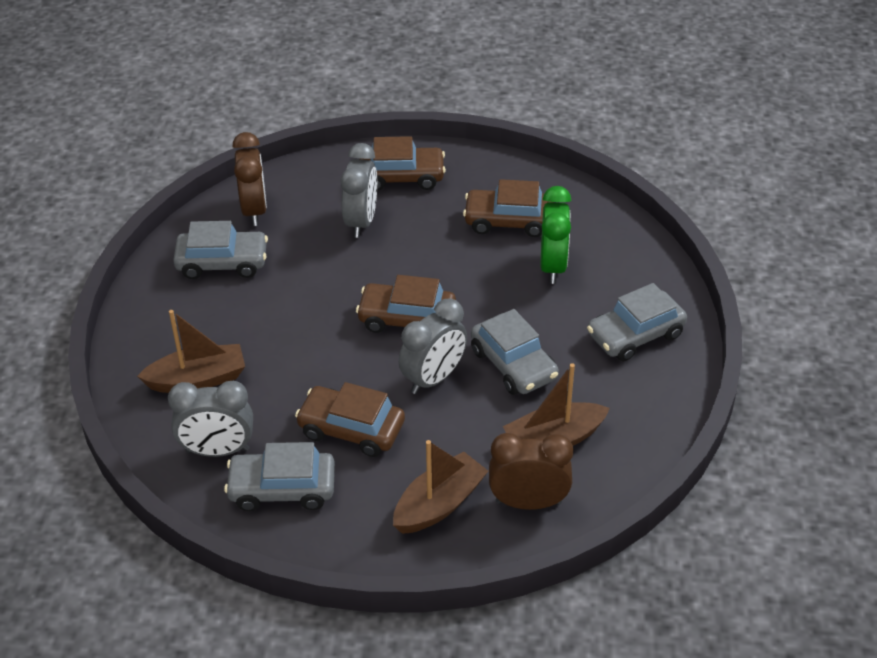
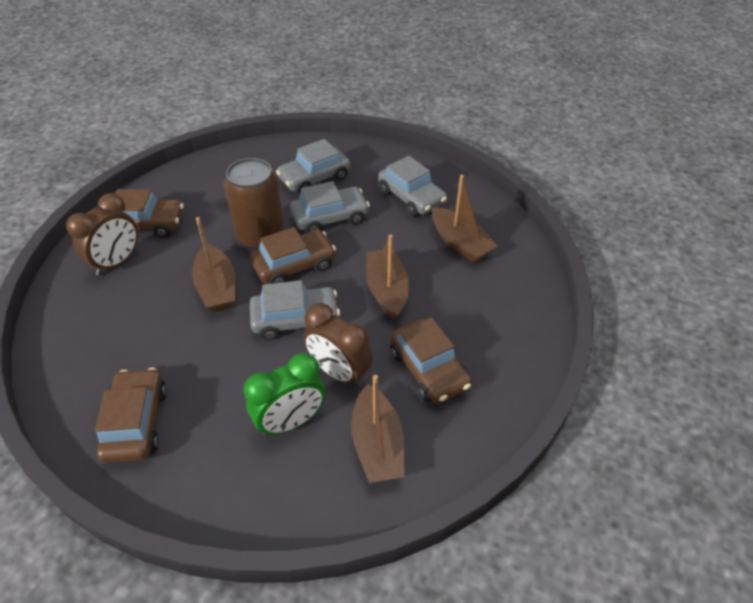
brown boat: [137,310,245,393] [393,440,488,534] [503,363,610,446] = 3 -> [192,217,235,312] [351,375,405,483] [366,234,409,320] [432,175,498,263] = 4
brown can: none = 0 -> [224,158,285,250] = 1
grey clock: [168,381,253,457] [340,143,377,238] [399,298,467,394] = 3 -> none = 0

